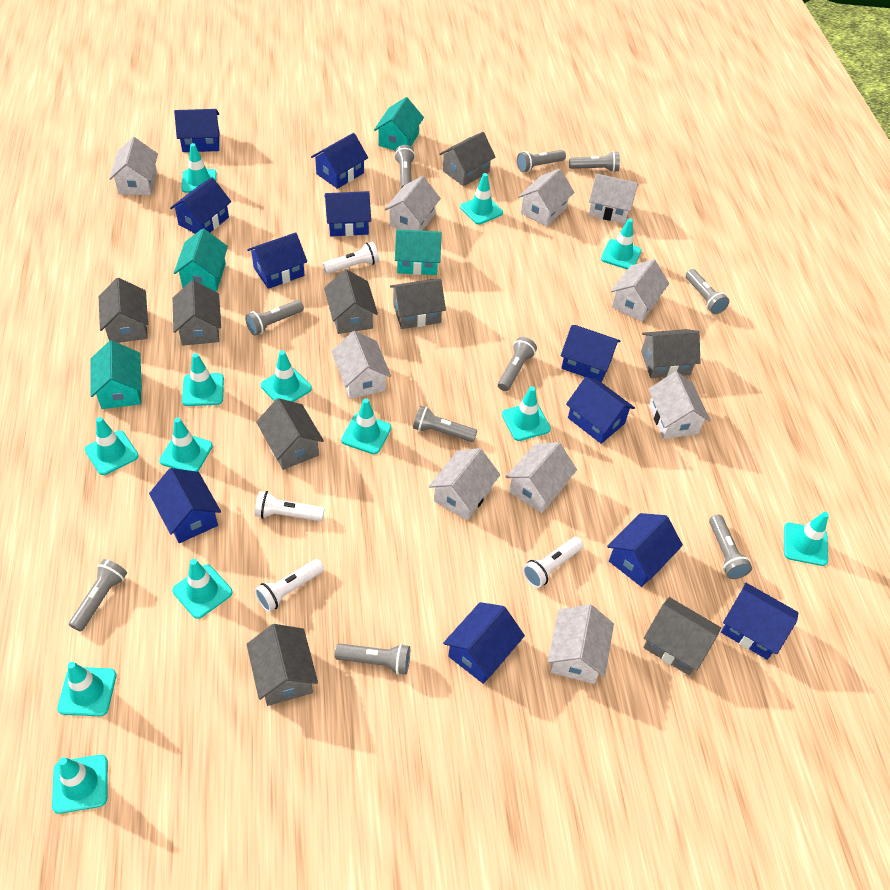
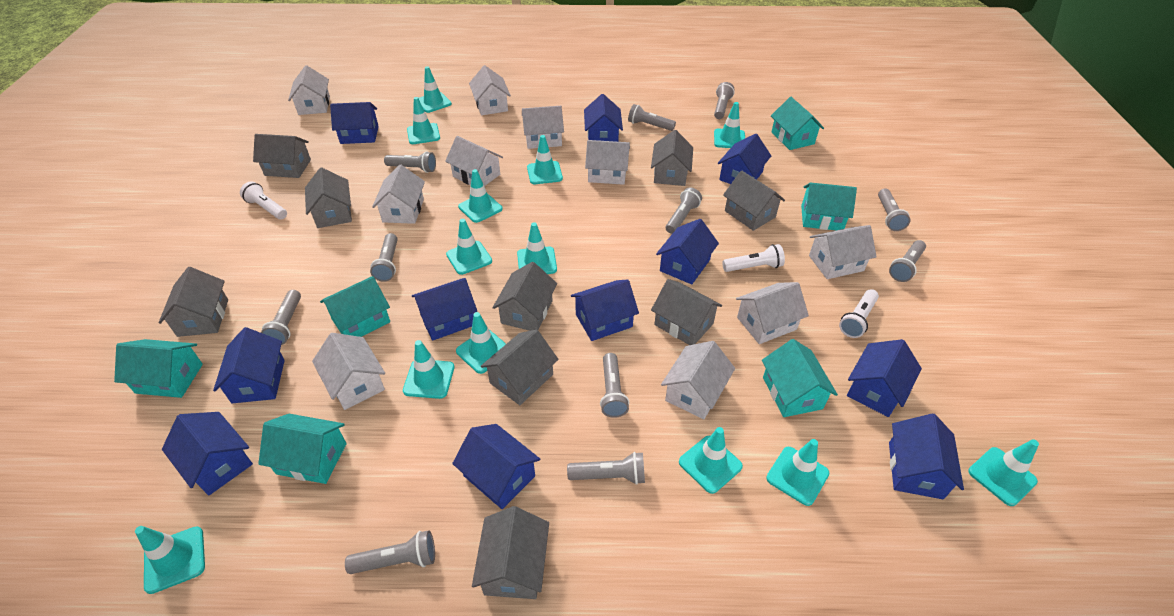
grey flashlight: [69,559,127,632] [245,300,304,335] [334,643,410,675] [394,145,415,188] [413,406,477,442] [498,337,537,391] [517,150,566,172] [569,151,620,172] [686,269,729,314] [709,514,752,579] = 10 -> [261,290,301,345] [345,530,435,574] [370,233,398,282] [384,151,436,173] [567,452,645,485] [600,353,629,418] [628,104,676,131] [666,187,702,234] [714,82,734,119] [878,189,910,231] [889,240,926,282] = 11
turquoise house: [91,340,142,409] [174,228,228,291] [374,97,424,150] [395,229,442,275] = 4 -> [114,339,203,398] [258,414,347,484] [320,276,390,337] [762,339,838,417] [771,97,824,150] [801,183,857,230] = 6
white flashlight: [255,491,325,521] [255,559,324,612] [323,242,379,274] [523,537,584,588] = 4 -> [240,181,287,220] [722,244,785,272] [839,289,879,338] = 3

